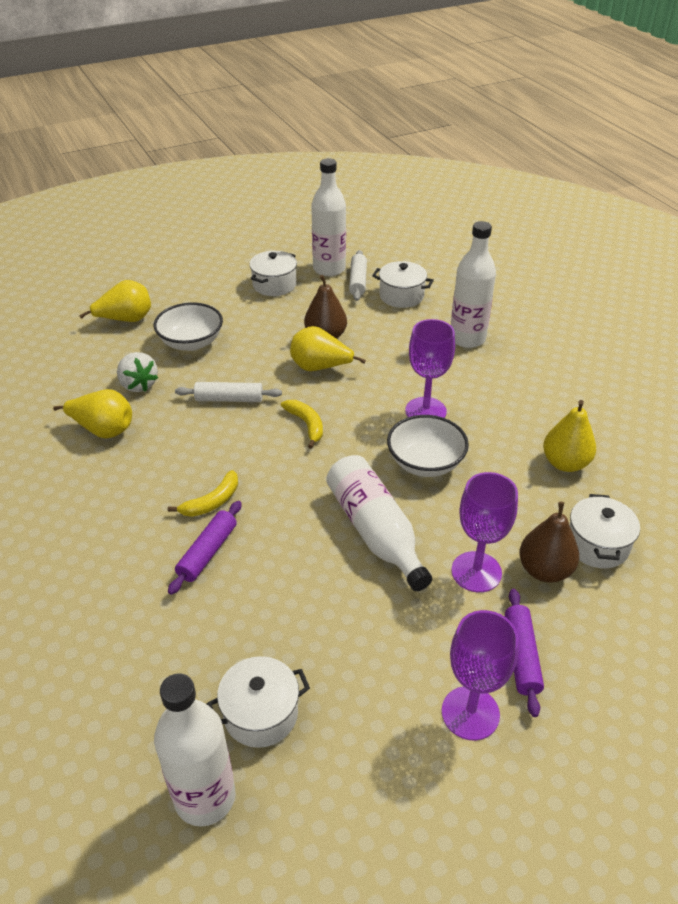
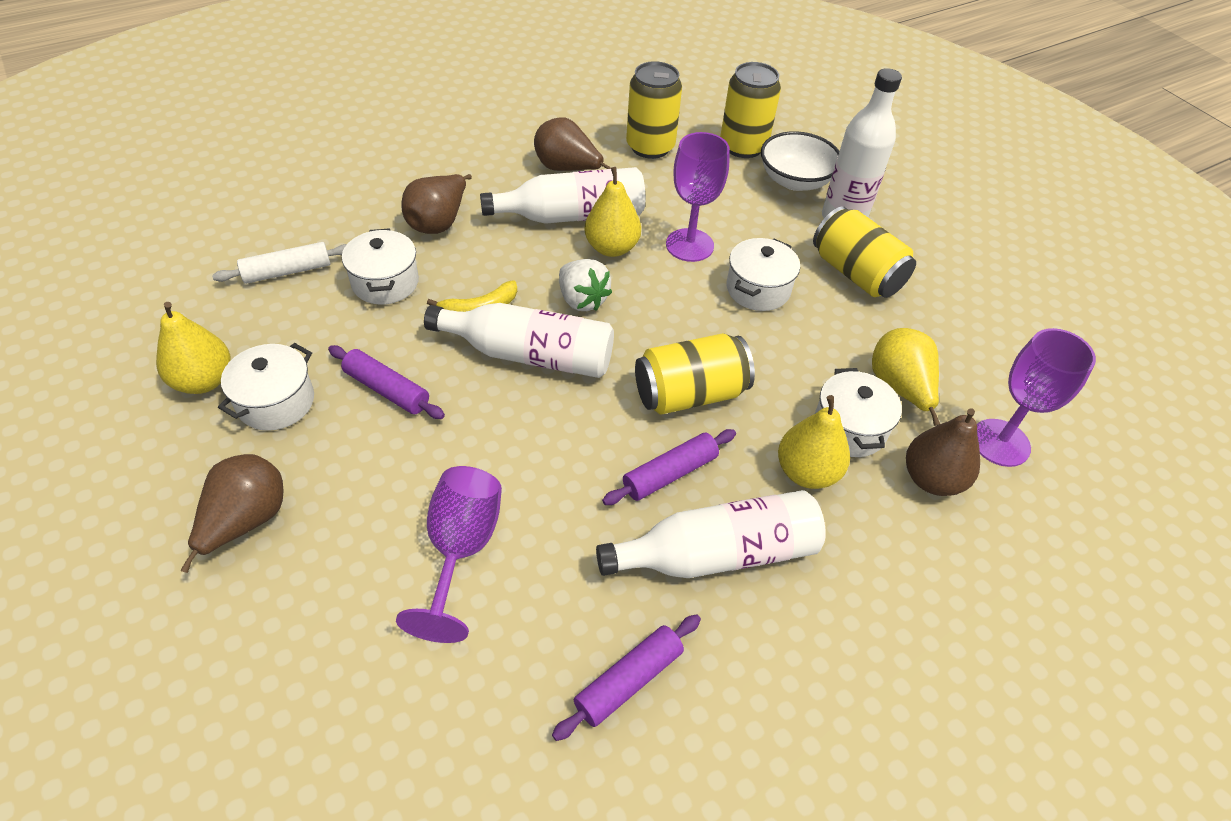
brown pear: [304,275,347,339] [519,502,579,583] = 2 -> [180,454,283,573] [401,174,472,234] [534,117,611,171] [906,408,980,496] = 4
purple rolling pin: [168,501,242,595] [505,589,544,717] = 2 -> [328,345,445,419] [552,614,701,741] [602,429,736,505] = 3
white bowl: [154,303,223,351] [387,415,469,477] = 2 -> [761,131,839,191] = 1
white rolling pin: [175,382,282,402] [349,250,367,301] = 2 -> [212,242,347,284] = 1
yellow banana: [168,470,238,517] [281,400,323,449] = 2 -> [427,280,517,312] = 1
yellow can: none = 0 -> [626,61,682,159] [635,333,755,415] [720,62,781,158] [813,206,916,298] = 4

